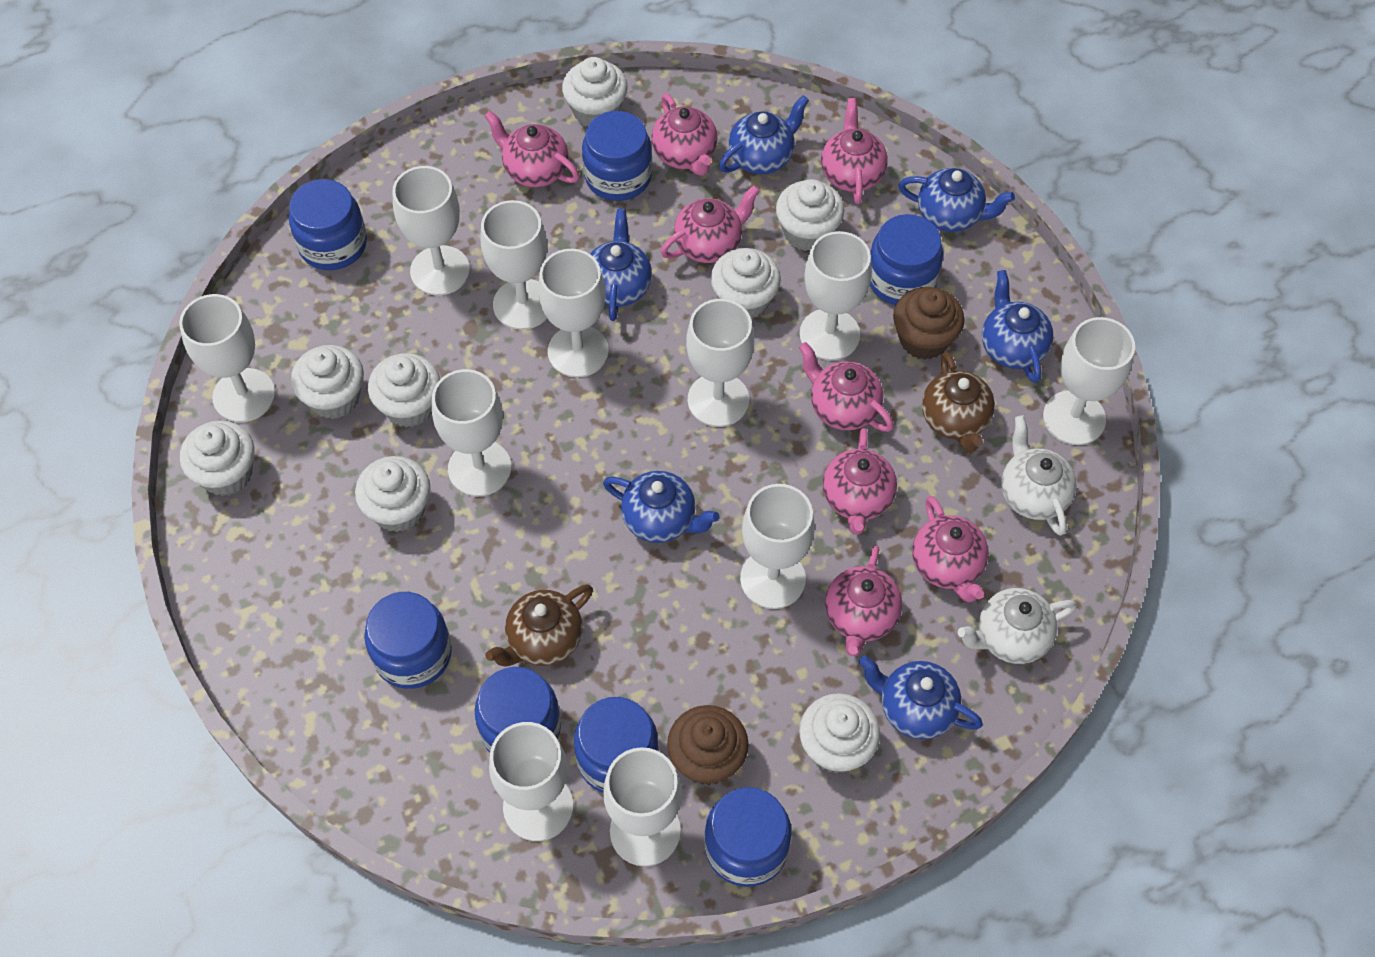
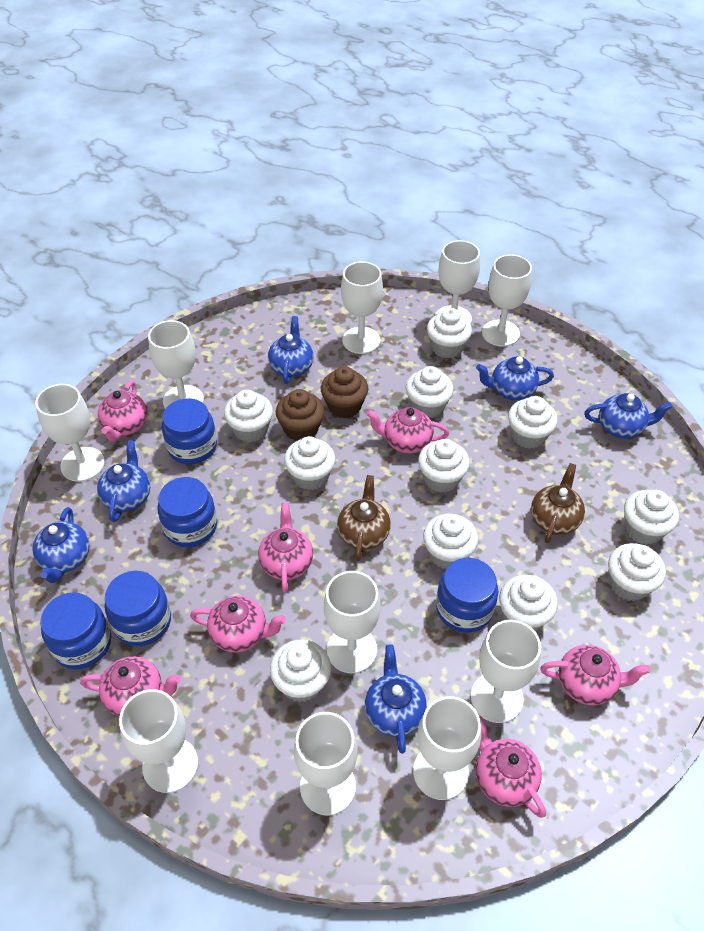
blue jar: [289,179,367,270] [364,592,452,689] [475,667,561,752] [574,697,659,793] [582,111,652,201] [704,787,792,887] [870,214,943,305] = 7 -> [40,592,111,669] [105,571,171,646] [157,477,217,547] [162,398,217,464] [436,558,498,633] = 5
pink teapot: [485,111,580,187] [652,93,718,176] [661,185,760,263] [799,342,894,432] [821,98,888,204] [823,428,897,535] [825,545,902,656] [912,496,989,602] = 8 -> [80,656,181,717] [98,381,147,442] [190,595,286,652] [258,503,313,593] [366,407,449,453] [476,715,546,818] [540,645,650,705] = 7
white cupcake: [180,421,255,496] [291,345,364,419] [355,456,431,532] [368,353,440,427] [562,57,628,127] [711,248,781,319] [776,179,844,251] [799,693,880,773] = 8 -> [224,390,273,442] [270,640,331,702] [284,436,335,490] [406,366,454,418] [418,439,470,493] [423,514,478,569] [427,308,472,358] [499,575,558,632] [508,396,558,449] [608,543,666,601] [624,490,679,545] = 11
white goblet: [179,294,275,422] [392,166,470,295] [432,369,511,496] [481,200,547,330] [489,722,573,841] [538,249,609,378] [603,747,682,866] [686,299,754,427] [740,484,815,609] [800,231,872,360] [1043,317,1135,445] = 11 -> [35,384,105,482] [119,689,198,793] [148,320,204,409] [294,712,357,815] [324,571,381,673] [341,261,383,354] [413,696,481,800] [435,240,480,324] [471,620,541,723] [482,254,532,347] = 10
white teapot: [958,588,1077,664] [1001,416,1077,536] = 2 -> none = 0

